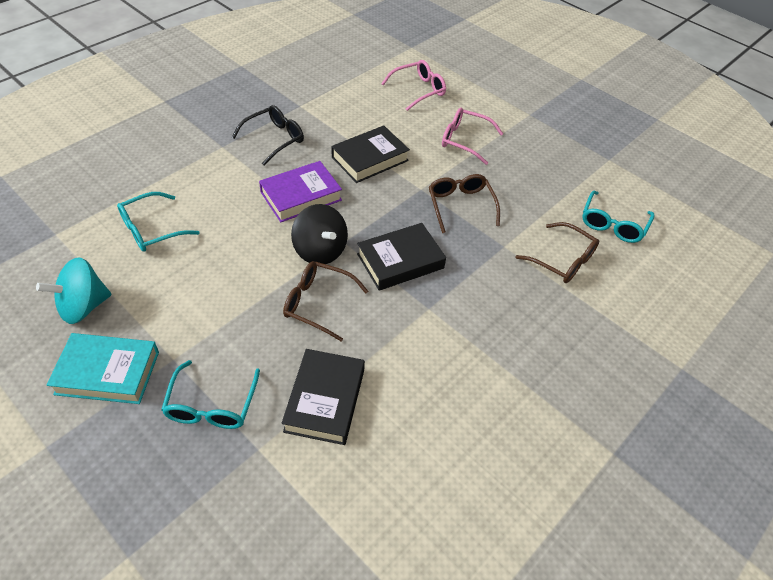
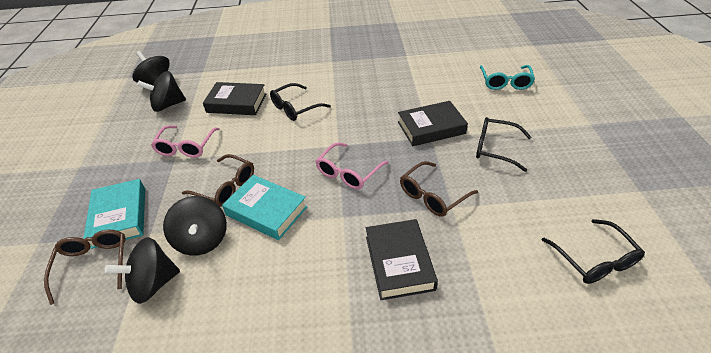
black glasses: [232,105,304,166] = 1 -> [270,83,331,121] [476,117,532,172] [542,219,645,284] = 3
black spinning top: [291,204,348,264] = 1 -> [105,237,180,304] [132,51,170,85] [137,71,186,112] [163,196,227,256] = 4
purple book: [259,161,342,222] = 1 -> none = 0
turquoise book: [46,333,159,404] = 1 -> [83,179,145,249] [222,175,307,240] = 2
turquoise glasses: [117,192,200,252] [161,360,260,429] [582,190,654,243] = 3 -> [480,65,535,90] = 1
turquoise spinning top: [36,257,112,324] = 1 -> none = 0

